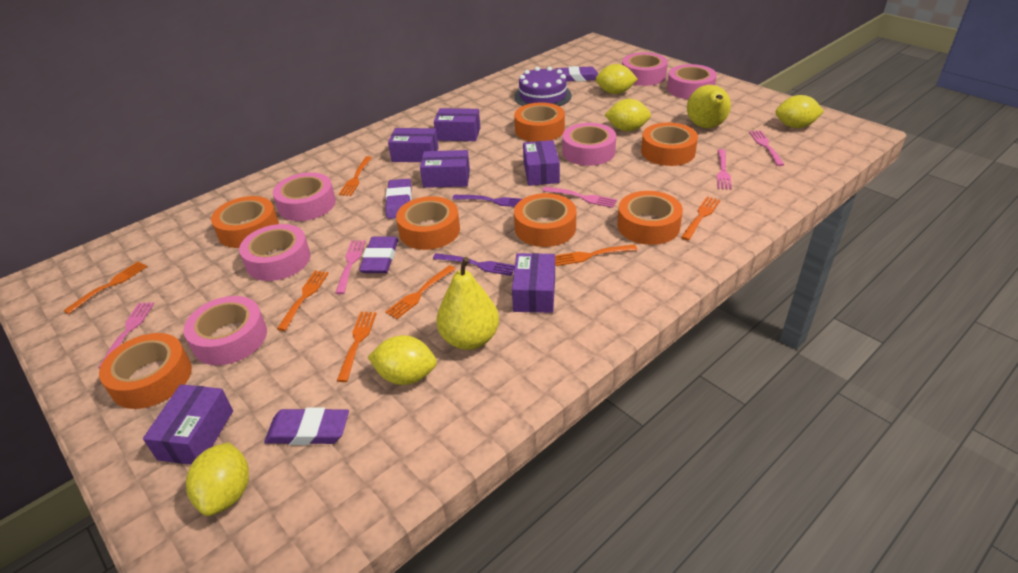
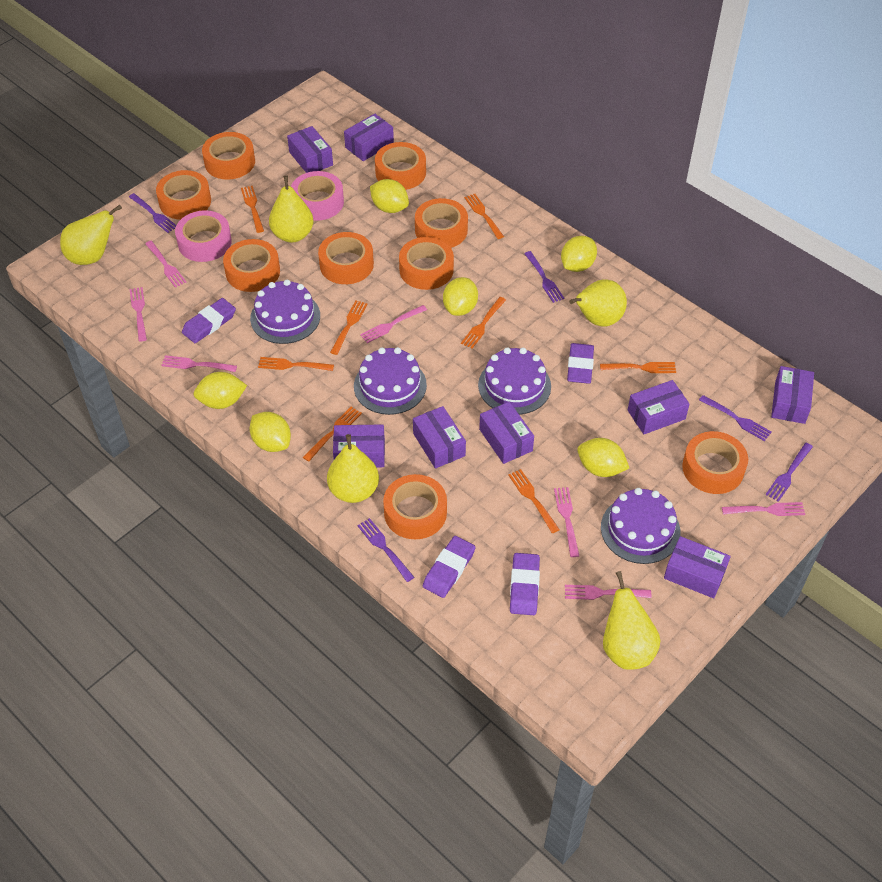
orange fork: [63,262,147,314] [277,271,329,331] [337,312,377,382] [339,156,372,196] [385,265,456,319] [555,244,637,266] [681,197,720,240] = 7 -> [241,186,264,233] [258,357,334,371] [303,407,362,462] [330,300,368,355] [461,297,506,349] [464,194,504,239] [508,469,560,533] [600,362,676,373] = 8
orange tape: [99,333,192,409] [211,196,279,248] [396,196,460,250] [514,102,565,142] [514,193,576,247] [617,191,683,245] [641,122,698,166] = 7 -> [156,170,211,220] [202,132,255,180] [223,239,280,292] [318,232,374,284] [375,142,426,190] [383,474,447,539] [399,237,454,290] [415,198,468,248] [682,431,748,494] = 9
pink fork: [98,302,154,369] [335,240,366,294] [542,186,617,208] [717,149,732,190] [749,130,785,166] = 5 -> [130,287,147,342] [145,241,186,288] [161,355,237,372] [360,305,427,343] [554,487,579,557] [565,585,651,600] [722,502,805,516] = 7
pink tape: [183,296,267,365] [239,224,310,281] [273,172,336,221] [563,123,616,166] [622,52,668,86] [667,64,717,99] = 6 -> [175,210,232,262] [291,171,344,221] = 2
purple box: [143,384,233,465] [388,128,438,162] [420,150,470,188] [434,108,480,141] [512,253,555,313] [523,140,560,186] = 6 -> [287,126,333,173] [333,424,385,467] [344,114,394,161] [413,406,466,469] [479,402,534,464] [628,380,690,434] [664,536,731,598] [771,366,814,424] = 8
purple cake: [514,66,572,106] = 1 -> [250,280,320,344] [354,347,427,415] [478,347,551,415] [601,488,680,564] = 4
purple fork: [433,253,515,276] [452,195,522,207] = 2 -> [129,193,176,233] [357,518,414,582] [524,251,564,303] [699,395,772,441] [766,443,813,502] = 5
yellow lemon: [186,442,249,516] [368,335,437,385] [596,64,638,94] [605,99,651,131] [775,95,824,128] = 5 -> [194,372,247,409] [250,412,291,452] [370,179,409,213] [443,277,478,316] [561,236,597,272] [577,438,629,477] = 6
yellow pear: [436,257,499,350] [687,85,731,128] = 2 -> [60,205,122,265] [269,176,313,243] [327,434,379,503] [569,280,627,327] [603,571,660,670] = 5

